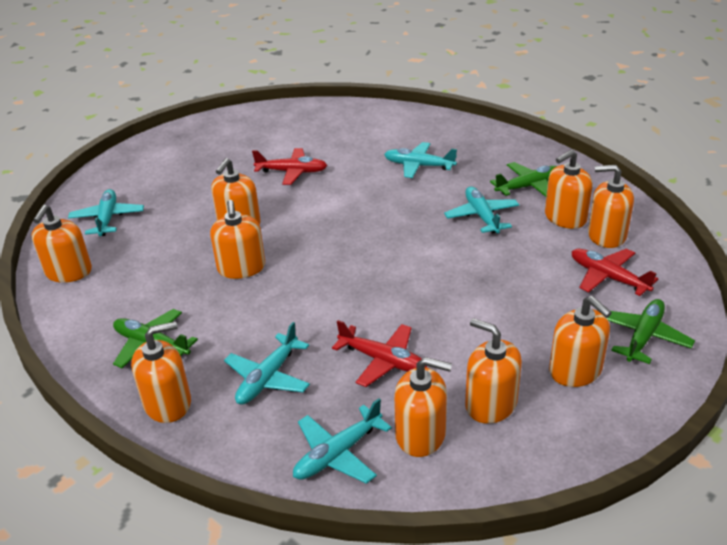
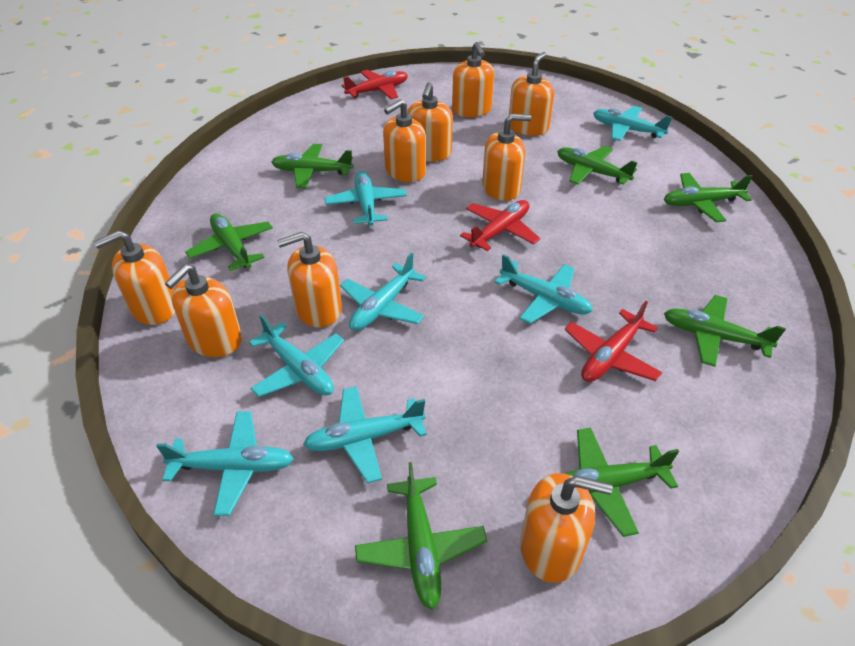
green plane: [113,309,198,368] [490,162,557,197] [607,299,695,364] = 3 -> [185,213,273,271] [271,144,354,188] [355,462,487,609] [557,146,637,185] [564,428,679,537] [663,173,753,222] [664,295,786,367] = 7
turquoise plane: [68,189,144,236] [224,322,310,405] [293,398,392,484] [384,142,457,178] [444,187,519,234] = 5 -> [156,411,294,516] [249,314,344,397] [303,386,427,483] [324,171,407,226] [340,253,426,331] [495,254,593,324] [593,106,672,141] = 7

